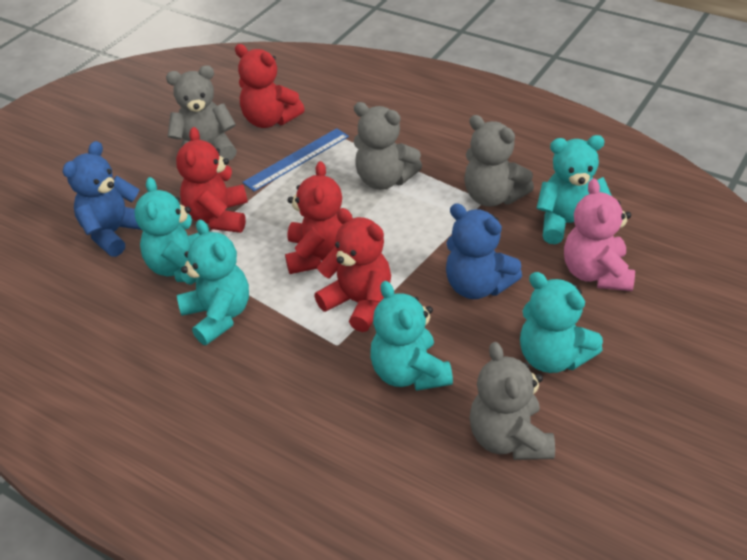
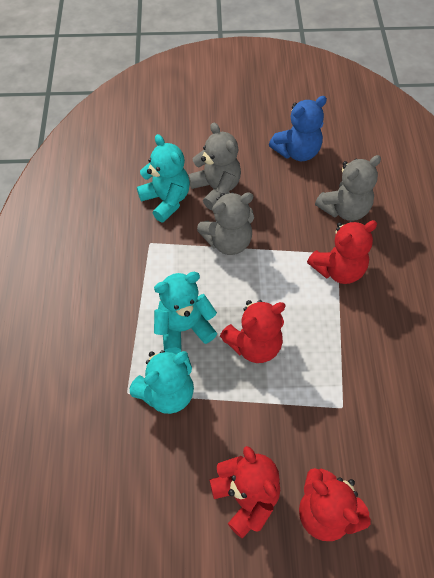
blue ruler: [242,128,349,191] = 1 -> none = 0
blue teddy bear: [63,141,142,257] [446,203,522,299] = 2 -> [269,96,327,161] = 1
grey teddy bear: [166,65,237,160] [353,102,422,190] [464,115,534,207] [469,342,555,460] = 4 -> [188,123,241,210] [197,192,254,255] [315,155,381,221] = 3
pink teddy bear: [564,178,635,291] = 1 -> none = 0
turquoise teddy bear: [134,177,200,282] [177,220,249,345] [370,281,453,391] [520,272,603,373] [537,135,612,244] = 5 -> [129,350,194,414] [137,134,190,223] [154,272,217,354] = 3

